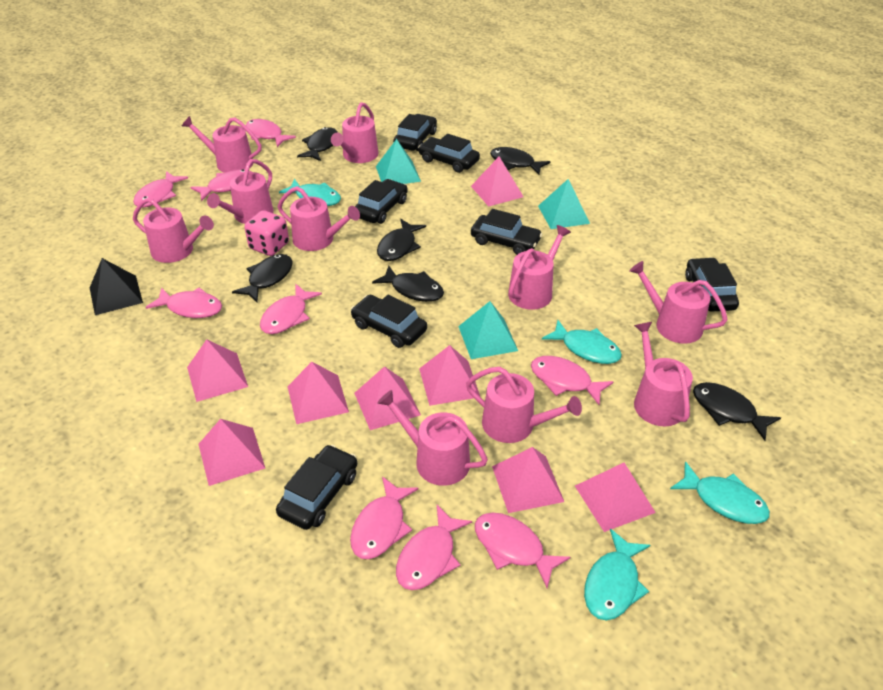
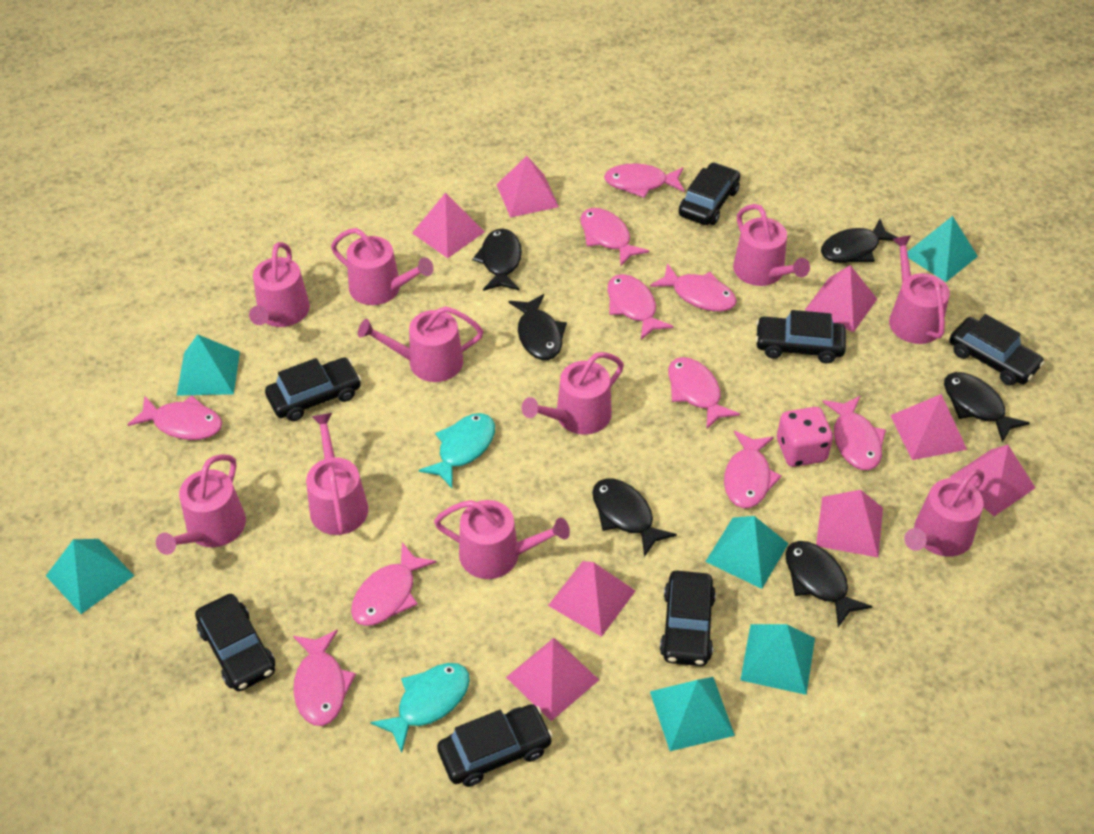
black pyramid: [90,258,143,315] = 1 -> none = 0
pink fish: [133,171,188,208] [146,287,222,318] [190,169,251,201] [246,119,296,147] [260,284,322,334] [350,476,418,559] [396,505,472,590] [475,513,570,588] [531,356,613,405] = 9 -> [127,395,222,440] [293,629,356,726] [351,542,437,626] [580,208,649,266] [604,163,684,198] [607,274,674,340] [650,263,737,312] [668,357,740,430] [724,431,782,508] [823,396,886,470] = 10
turquoise fish: [279,179,341,206] [542,320,622,364] [584,529,650,620] [670,461,770,524] = 4 -> [371,663,470,753] [419,413,495,488] = 2
turquoise pyramid: [376,139,421,184] [458,301,518,359] [538,179,590,229] = 3 -> [46,539,134,614] [176,334,240,396] [650,677,735,751] [705,516,789,589] [740,624,815,695] [907,216,978,282] = 6

